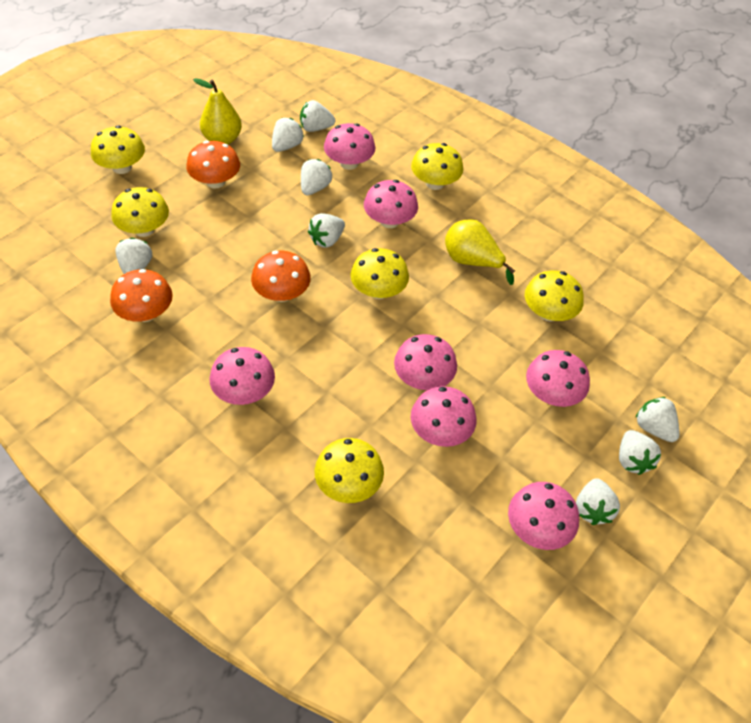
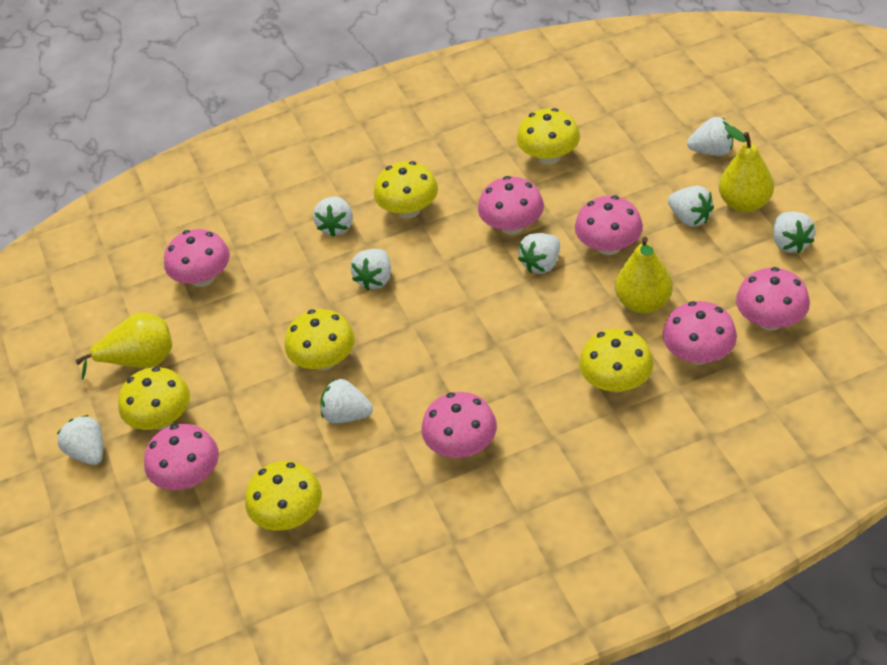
orange mushroom: [110,269,173,322] [186,141,240,189] [251,251,311,302] = 3 -> none = 0
yellow pear: [193,78,242,144] [445,219,515,285] = 2 -> [75,312,172,380] [615,237,673,313] [719,125,774,212] = 3

